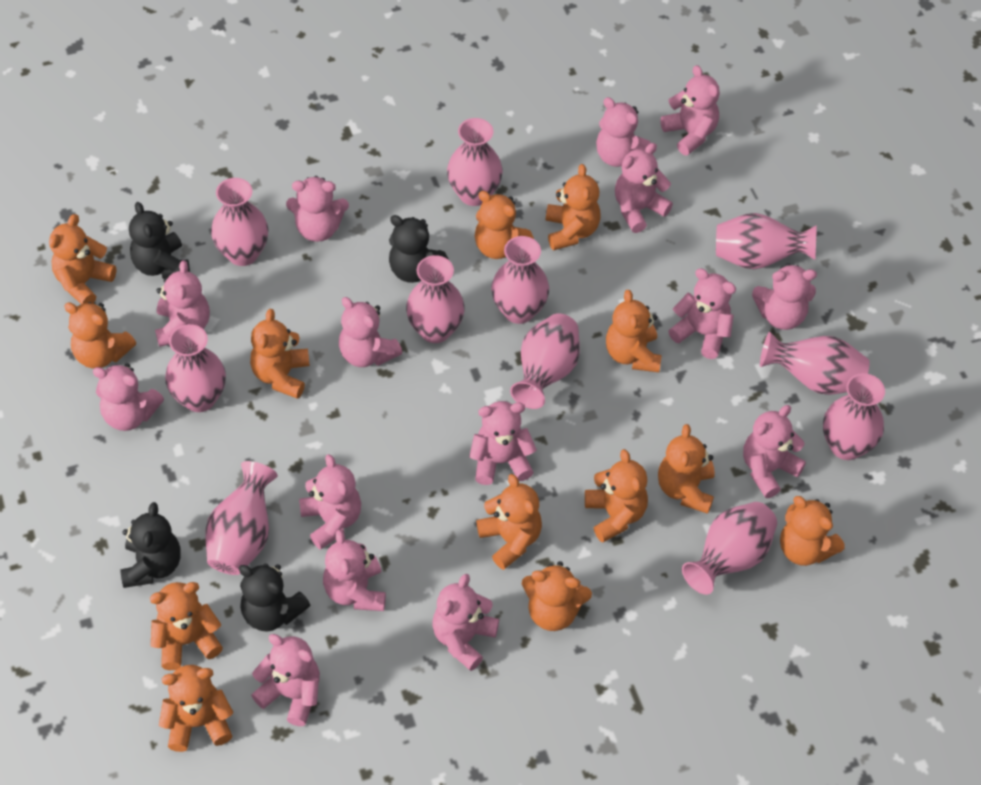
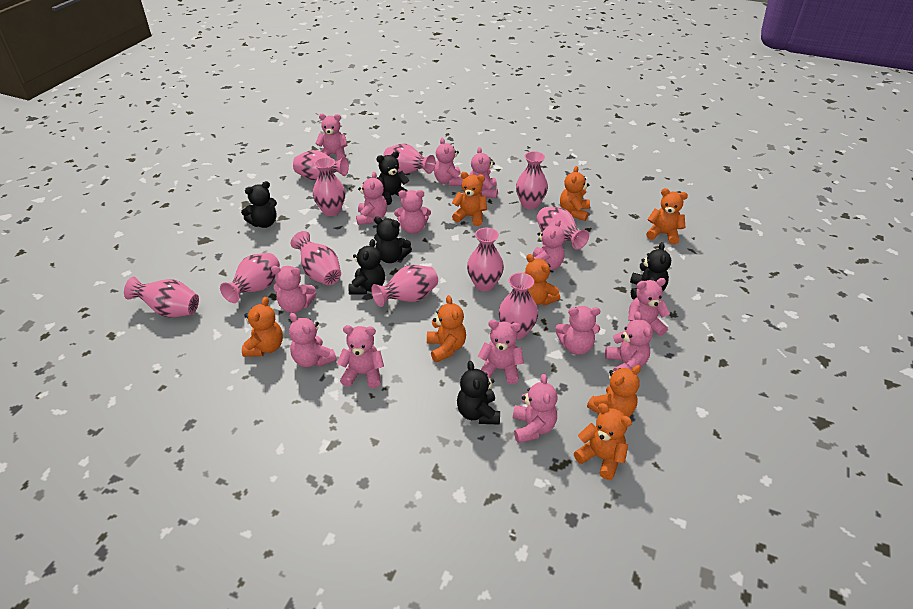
black teddy bear: [120,502,181,588] [129,202,190,279] [239,563,310,632] [389,215,449,283] = 4 -> [241,181,277,228] [348,239,385,295] [374,216,412,263] [376,151,409,205] [457,361,500,425] [630,242,671,299] = 6
orange teddy bear: [49,214,116,304] [64,302,136,369] [150,582,223,670] [159,665,233,752] [250,309,310,399] [475,191,534,259] [477,474,542,570] [522,561,592,631] [546,164,600,251] [585,449,648,543] [606,290,662,372] [658,424,715,514] [780,496,844,566] = 13 -> [242,297,283,357] [427,295,466,362] [452,172,487,226] [524,254,560,306] [560,166,590,221] [574,403,632,480] [587,365,641,417] [646,188,688,245] = 8
pink teddy bear: [93,363,164,431] [155,260,210,347] [251,634,320,726] [286,176,349,242] [299,454,361,550] [323,529,386,611] [339,297,402,367] [432,574,499,671] [469,401,537,485] [596,97,651,167] [615,143,673,233] [660,65,720,155] [668,268,736,359] [743,405,806,498] [752,263,817,330] = 15 -> [271,266,316,313] [289,313,337,367] [315,114,348,160] [337,325,384,388] [356,172,387,225] [394,190,431,234] [434,138,464,186] [470,147,498,198] [478,320,524,384] [513,374,557,443] [533,219,565,270] [556,306,600,355] [605,312,653,372] [628,278,670,336] = 14

